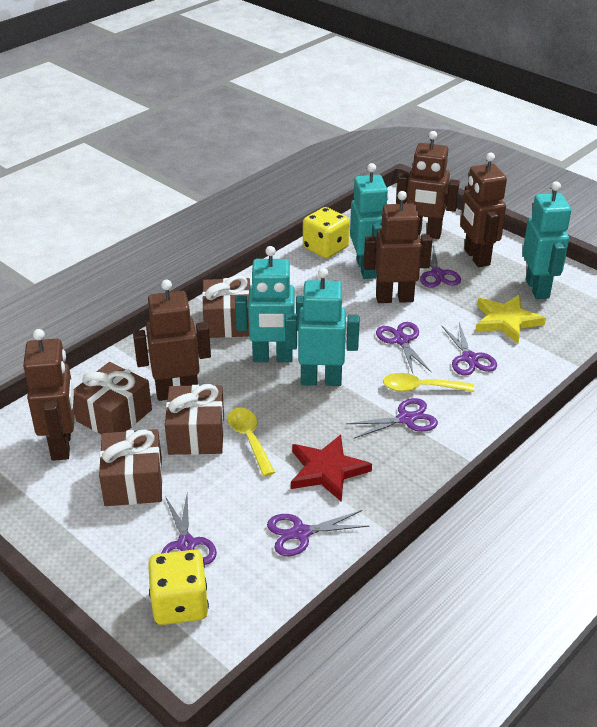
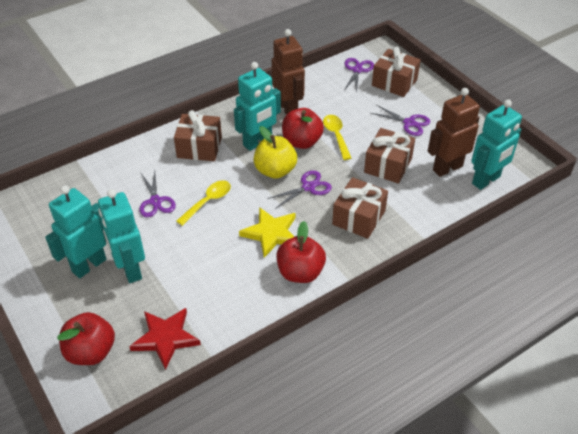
brown robot: [23,329,76,461] [133,280,211,401] [364,191,432,303] [396,131,460,239] [460,153,507,267] = 5 -> [272,29,305,115] [428,88,480,177] = 2
purple scissors: [161,494,217,565] [267,510,369,556] [346,398,438,438] [376,322,431,373] [420,245,461,288] [441,323,497,376] = 6 -> [139,171,176,218] [267,171,332,209] [344,58,374,93] [371,105,430,136] = 4
red apple: none = 0 -> [57,312,115,365] [276,221,326,283] [282,108,324,149] = 3
yellow apple: none = 0 -> [254,126,297,179] = 1
yellow dice: [148,550,209,625] [303,207,350,259] = 2 -> none = 0

